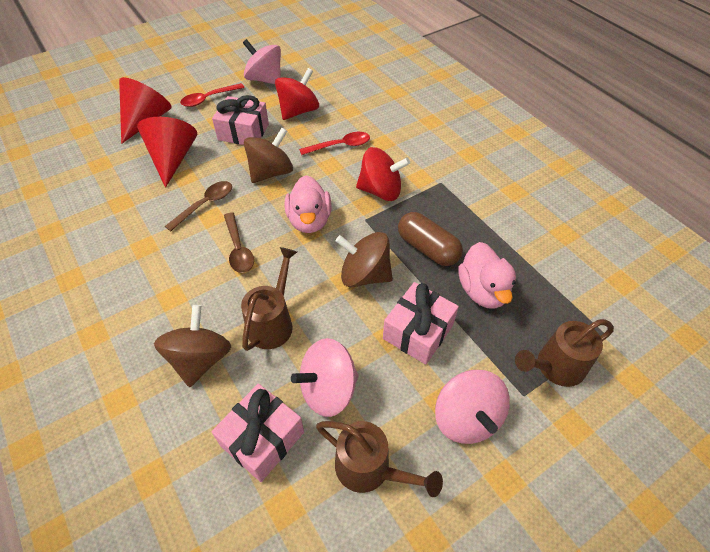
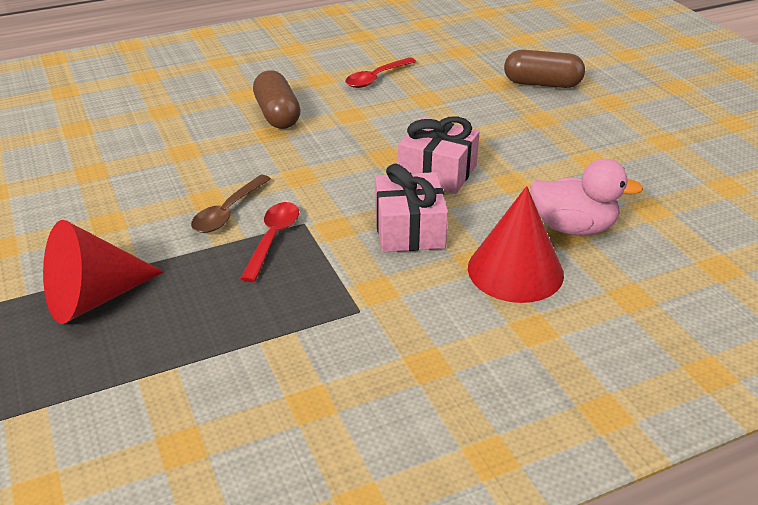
brown capsule: [398,212,463,266] = 1 -> [253,70,301,129] [504,50,585,88] = 2
brown spinning top: [154,305,231,387] [244,128,293,183] [335,232,393,287] = 3 -> none = 0
brown spoon: [165,181,232,231] [224,212,254,273] = 2 -> [191,175,271,233] = 1
brown watering can: [241,247,297,351] [316,421,443,497] [515,319,614,387] = 3 -> none = 0
pink duck: [285,175,332,233] [459,242,516,309] = 2 -> [530,159,644,235] = 1
pink gift: [212,95,269,145] [212,383,304,482] [383,282,459,364] = 3 -> [375,163,448,252] [398,116,479,194] = 2
pink spinning top: [243,39,281,84] [291,338,359,417] [435,370,510,444] = 3 -> none = 0
red spinning top: [275,68,319,120] [356,147,410,201] = 2 -> none = 0

